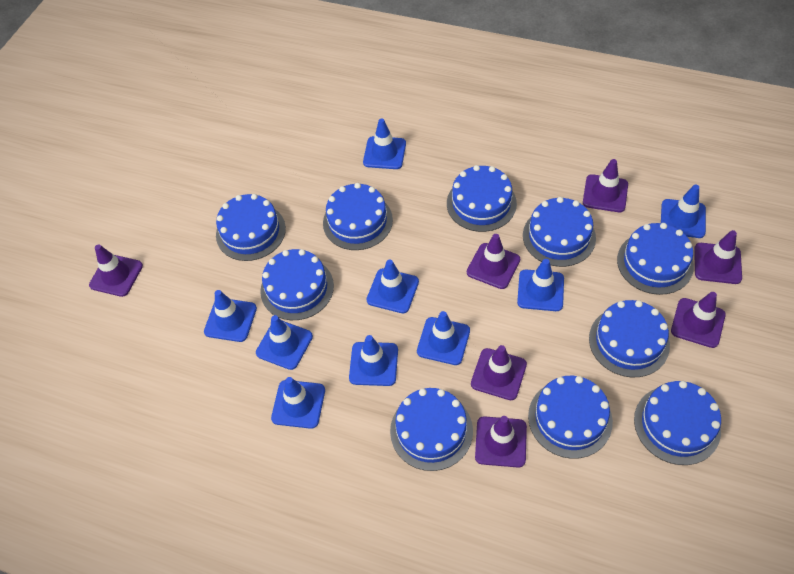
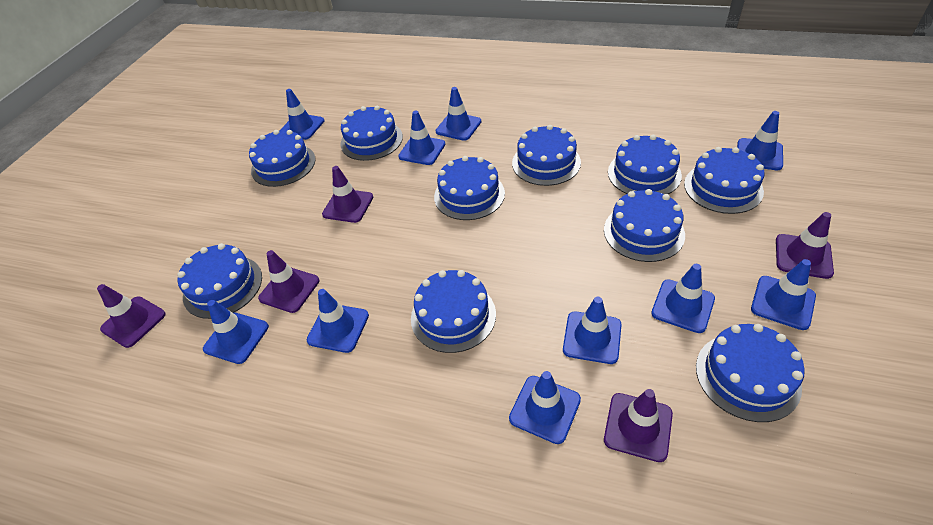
blue traffic cone: [204,290,257,342] [256,315,313,370] [271,377,325,429] [349,335,398,386] [363,118,406,169] [366,260,419,313] [417,311,470,365] [517,259,564,311] [661,184,706,238] = 9 -> [203,300,269,364] [280,89,324,140] [307,289,369,353] [398,111,445,165] [435,87,481,141] [509,371,581,444] [563,297,622,364] [651,264,715,333] [737,111,783,170] [751,259,816,330] = 10
purple traffic cone: [89,244,143,297] [467,234,520,289] [471,345,527,400] [475,416,527,468] [583,159,628,212] [671,292,726,348] [694,230,742,284] = 7 -> [97,284,166,348] [258,250,319,313] [322,166,373,223] [604,389,673,462] [776,212,834,279] = 5

